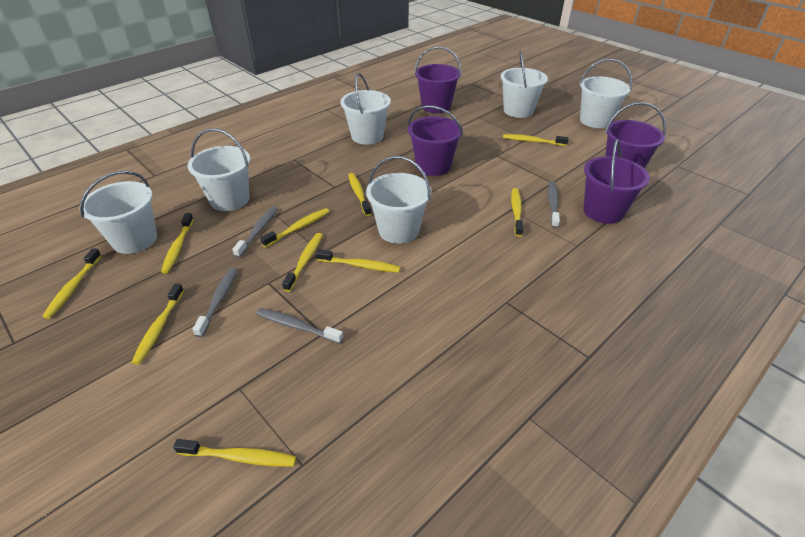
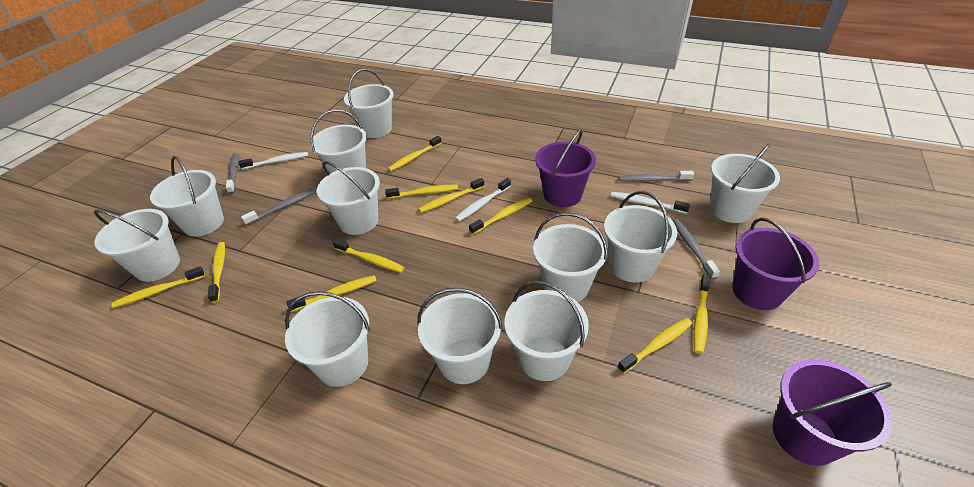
purple bucket: [408,105,463,176] [414,46,462,113] [583,139,650,224] [605,102,666,169] = 4 -> [535,130,596,207] [732,218,819,310] [773,360,893,466] = 3
white bucket: [79,171,157,254] [187,128,250,211] [340,73,391,145] [366,156,431,244] [501,51,548,118] [579,59,632,128] = 6 -> [94,209,180,282] [150,156,224,237] [285,291,370,387] [310,109,367,174] [317,161,380,235] [344,69,394,138] [417,288,503,384] [505,281,589,381] [533,212,608,302] [604,191,677,282] [710,144,780,223] = 11
white toothbrush: none = 0 -> [239,152,308,169] [455,178,511,222] [611,192,690,214] = 3

